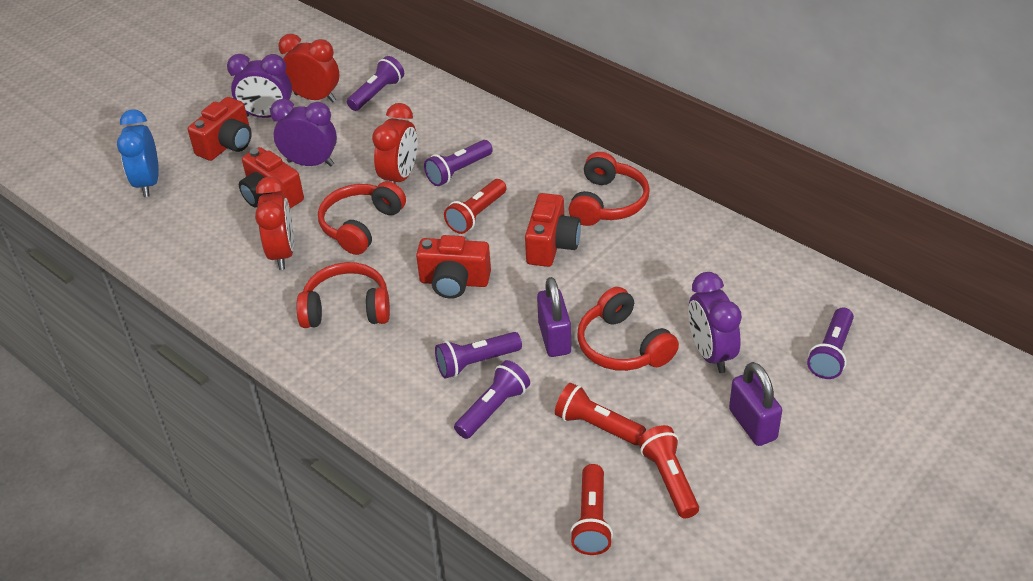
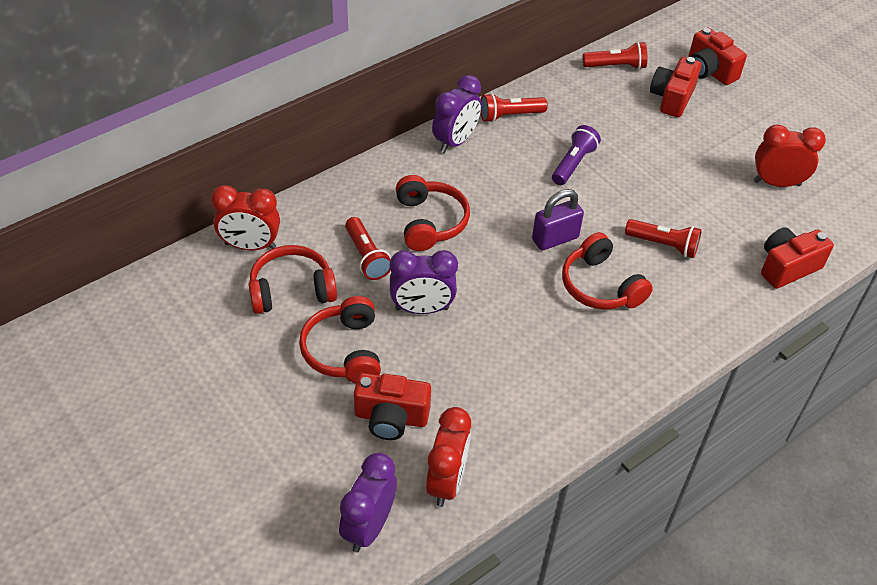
blue clock: [117,109,159,197] = 1 -> none = 0
purple flashlight: [347,56,404,111] [424,140,493,186] [435,332,522,378] [454,360,530,439] [807,307,854,379] = 5 -> [552,125,601,185] = 1
purple padlock: [537,277,571,357] [729,362,782,446] = 2 -> [532,189,584,250] = 1

